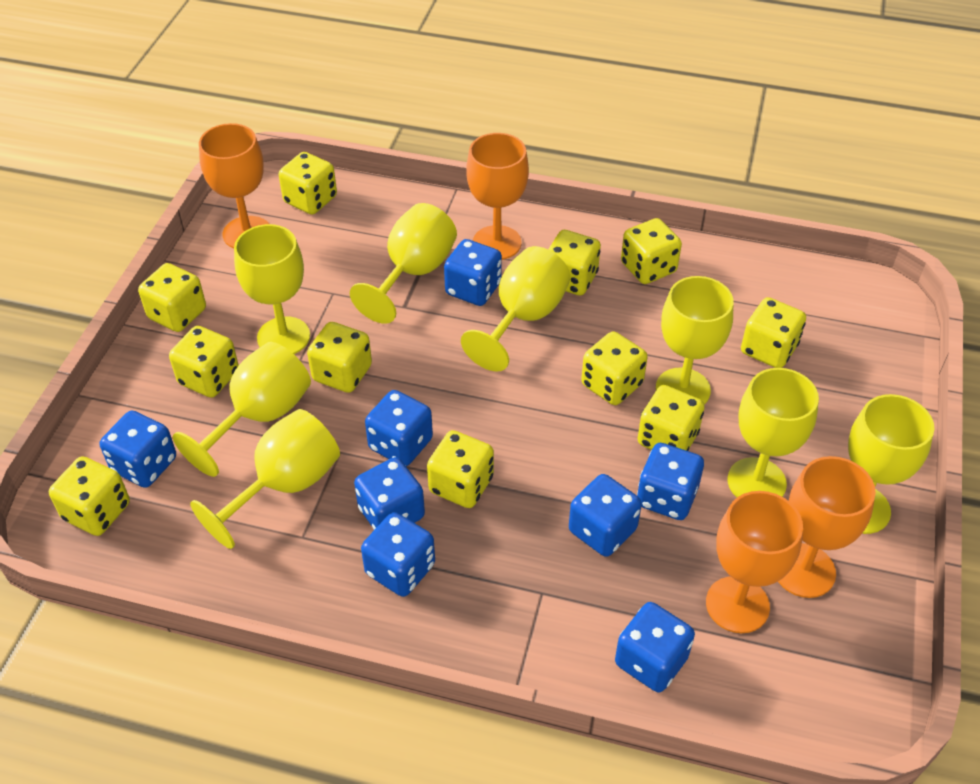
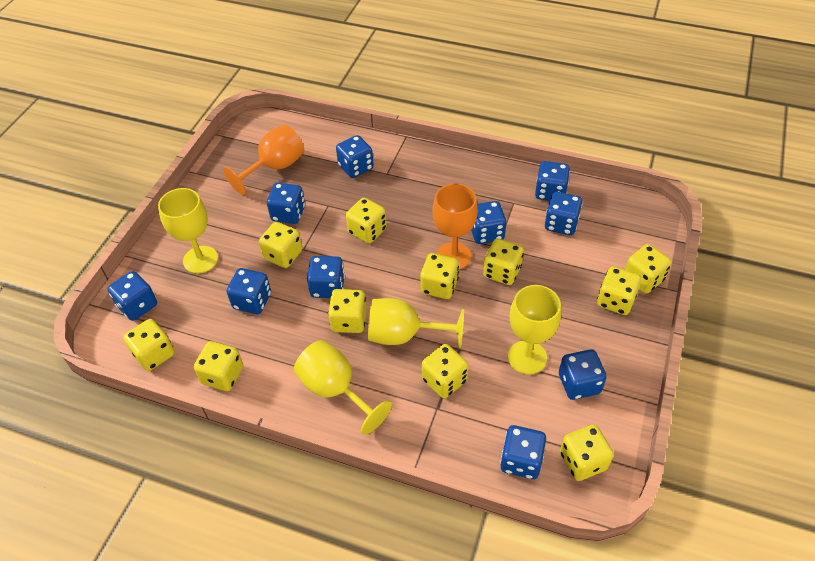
blue dice: [100,411,176,488] [354,457,425,530] [361,512,435,597] [365,390,433,466] [444,239,502,306] [569,474,642,557] [615,602,695,692] [637,443,704,520] = 8 -> [107,271,157,321] [226,268,271,314] [267,183,305,224] [307,256,345,298] [336,135,374,178] [471,201,506,244] [500,425,546,479] [535,161,570,201] [545,192,583,235] [559,349,607,400] = 10
orange goblet: [199,123,269,248] [467,133,529,260] [706,491,803,633] [778,456,876,598] = 4 -> [223,124,304,195] [433,184,478,269] = 2
yellow goblet: [173,342,311,477] [190,409,340,549] [234,224,310,354] [350,203,457,324] [461,246,570,372] [656,276,733,405] [727,368,819,497] [848,394,934,534] = 8 -> [158,188,218,274] [294,340,392,435] [368,298,464,348] [508,285,561,374] = 4

